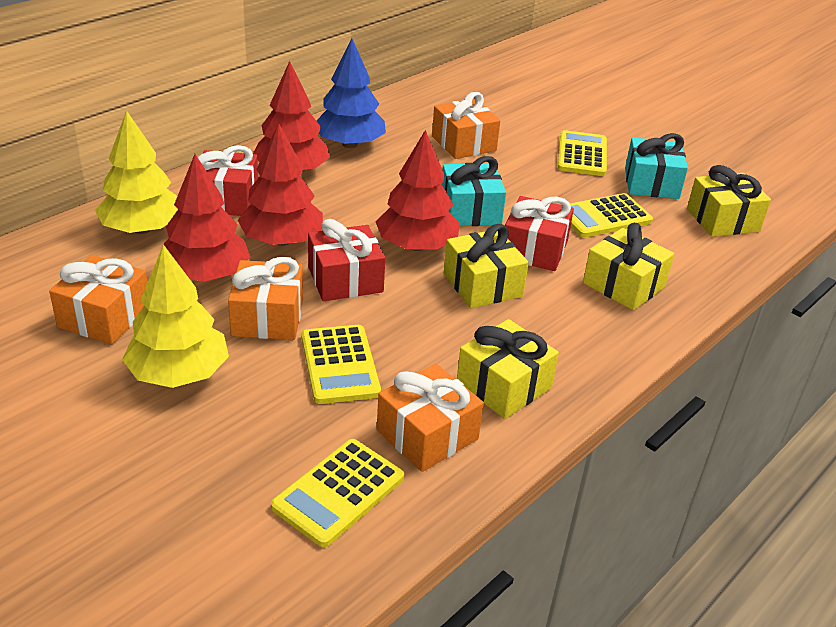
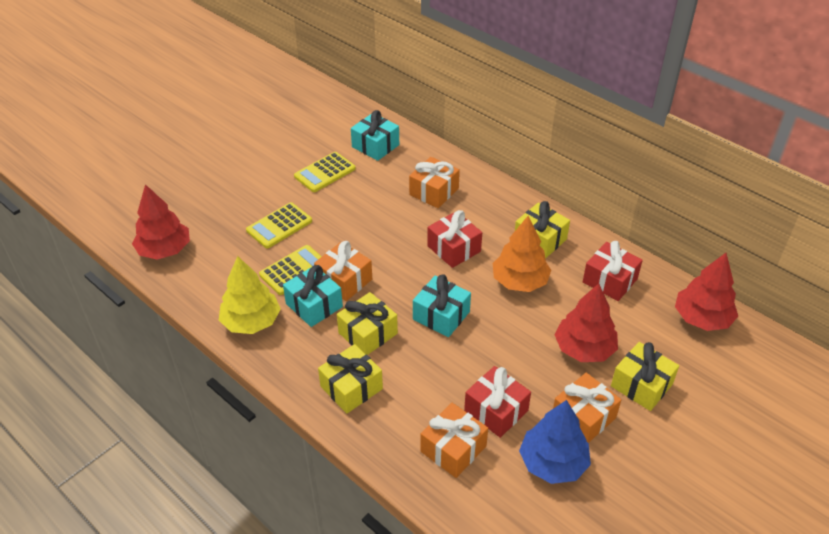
orange tree: none = 0 -> [493,216,551,292] = 1
red tree: [164,154,250,282] [238,123,323,246] [253,61,330,170] [376,130,460,251] = 4 -> [132,184,190,260] [554,283,618,362] [675,253,738,331] = 3
turquoise gift: [441,156,506,226] [625,133,688,199] = 2 -> [283,265,343,327] [351,110,399,161] [413,274,471,337] = 3
yellow calculator: [271,439,404,547] [302,325,381,404] [558,130,607,176] [570,193,653,238] = 4 -> [246,202,312,248] [259,245,322,295] [294,152,356,192] = 3
yellow tree: [95,110,178,234] [122,244,229,388] = 2 -> [219,256,281,334] = 1

